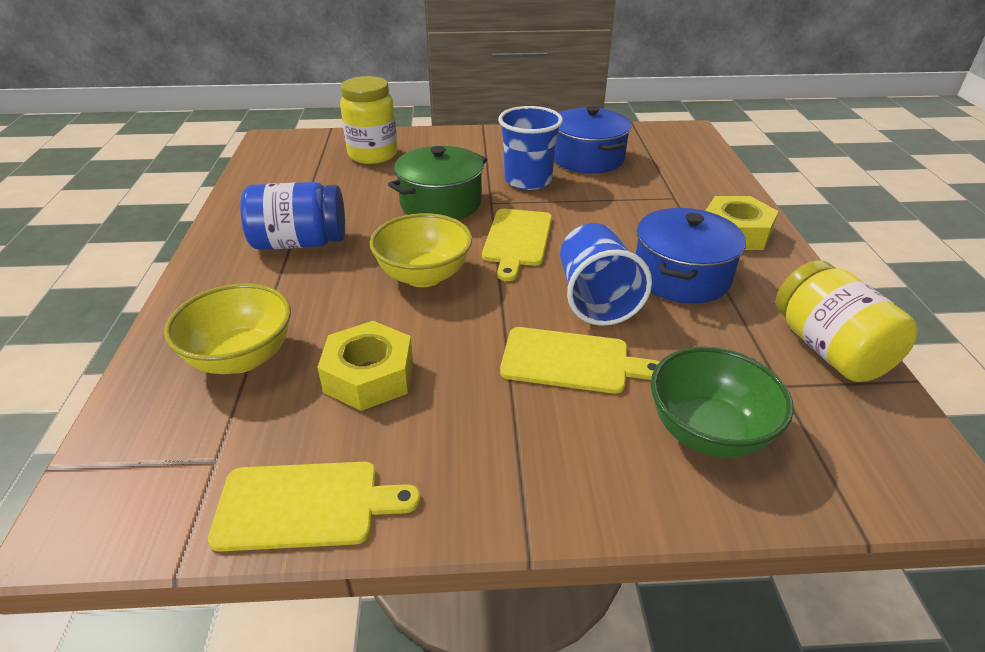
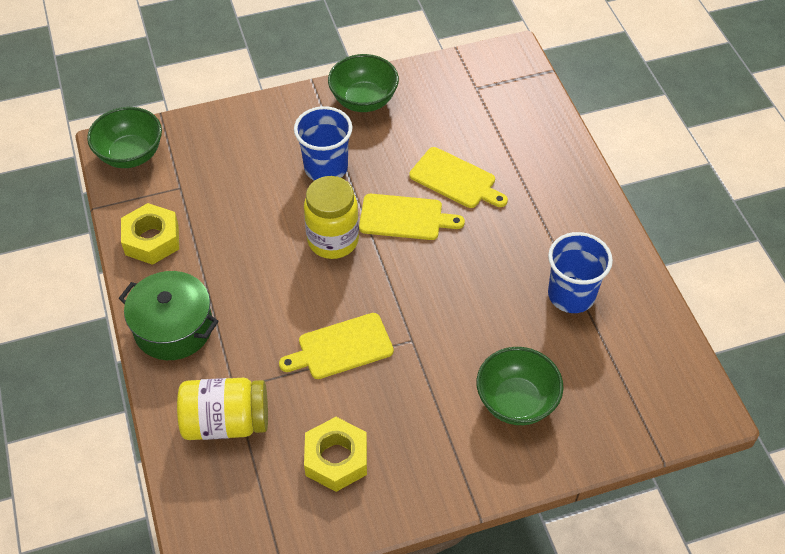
blue jar: [240,182,345,250] = 1 -> none = 0
blue pot: [554,106,632,173] [636,208,746,303] = 2 -> none = 0
green bowl: [651,347,794,458] = 1 -> [87,107,162,168] [328,54,399,112] [477,347,563,425] = 3
yellow bowl: [164,283,291,374] [370,213,472,287] = 2 -> none = 0

